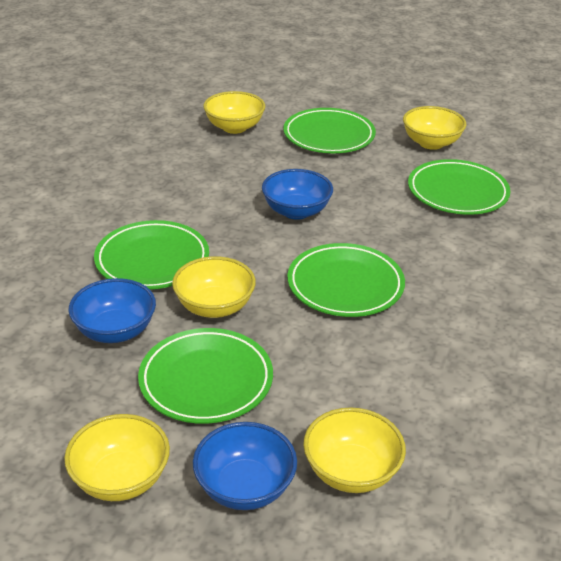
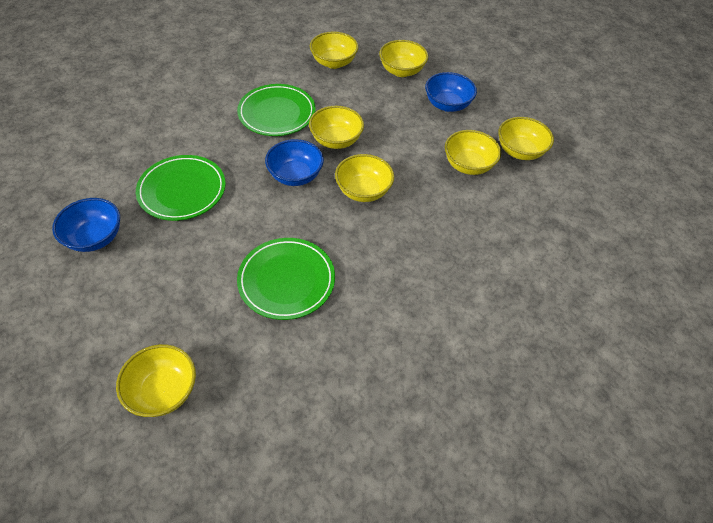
green plate: [94,220,209,289] [138,328,273,424] [283,108,376,153] [287,243,405,317] [408,159,510,215] = 5 -> [136,155,226,221] [237,84,316,136] [237,238,335,320] = 3
yellow bowl: [64,414,170,501] [172,256,256,318] [203,91,265,134] [303,407,406,493] [403,106,466,150] = 5 -> [116,344,196,417] [309,106,364,149] [310,31,358,69] [335,154,394,202] [379,40,428,77] [445,130,501,175] [498,117,554,160] = 7

